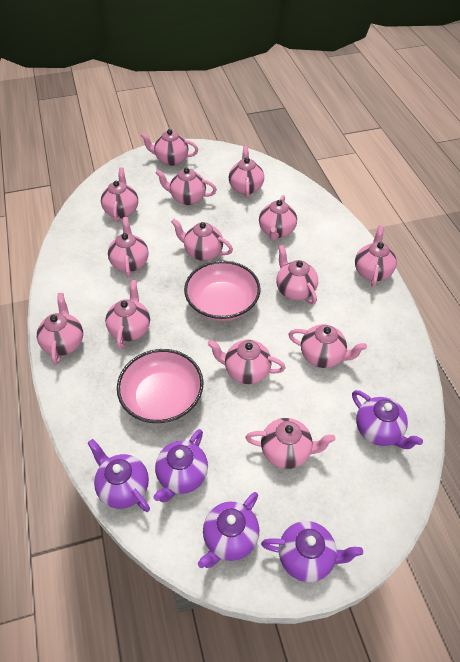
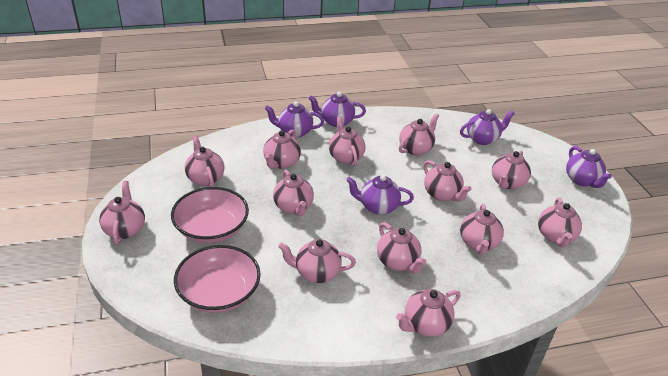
pink teapot: [37,293,83,365] [101,167,138,222] [105,280,150,350] [108,217,148,278] [140,129,198,166] [155,168,217,205] [171,219,233,261] [208,340,286,384] [229,146,264,198] [245,418,335,469] [259,195,297,241] [276,245,318,305] [288,325,367,368] [355,226,397,287] = 14 -> [99,181,145,245] [185,135,224,187] [263,130,301,169] [273,170,314,216] [278,239,356,283] [329,116,365,166] [377,222,426,273] [396,289,461,337] [399,113,439,156] [423,160,472,201] [460,204,504,255] [492,150,531,189] [538,198,582,247] = 13

